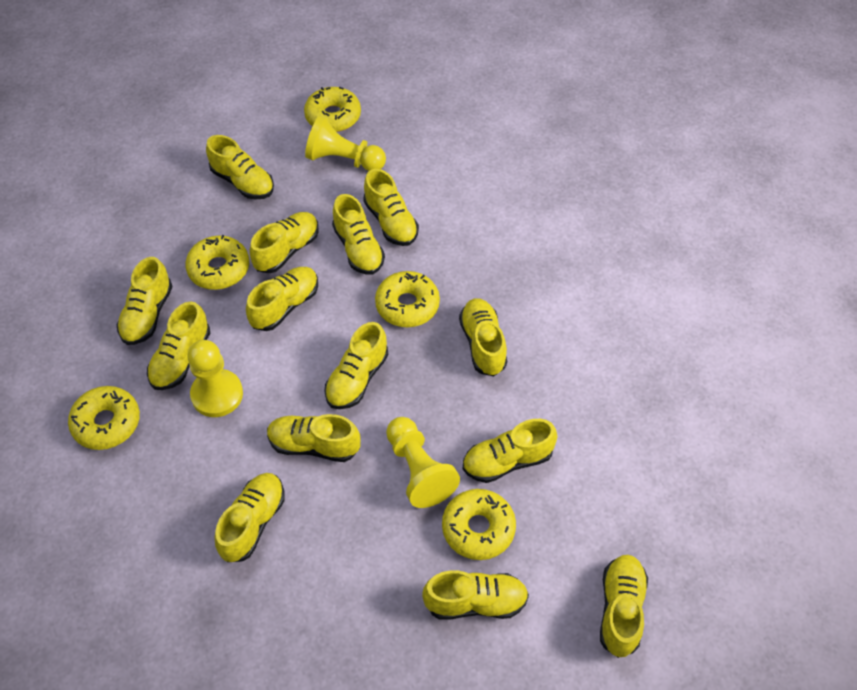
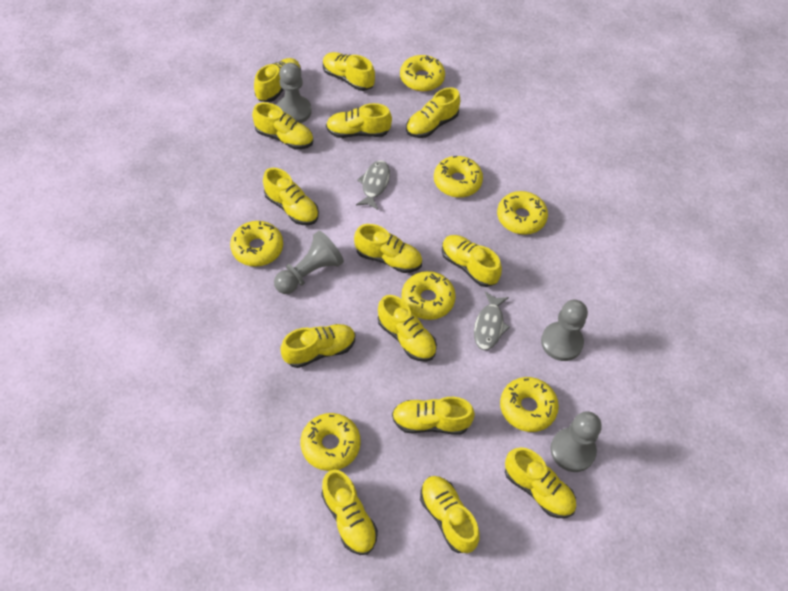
grey fish: none = 0 -> [356,161,390,210] [474,292,510,350] = 2
grey pawn: none = 0 -> [274,231,344,294] [277,63,312,123] [541,300,588,361] [550,411,602,472] = 4
yellow donut: [68,386,140,450] [185,235,249,290] [304,87,361,132] [375,271,440,327] [442,489,516,560] = 5 -> [230,221,283,267] [300,413,361,471] [400,55,445,91] [402,271,456,320] [434,156,483,198] [497,191,548,235] [500,377,559,432] = 7
yellow pawn: [187,340,243,417] [305,115,386,171] [386,417,460,508] = 3 -> none = 0

